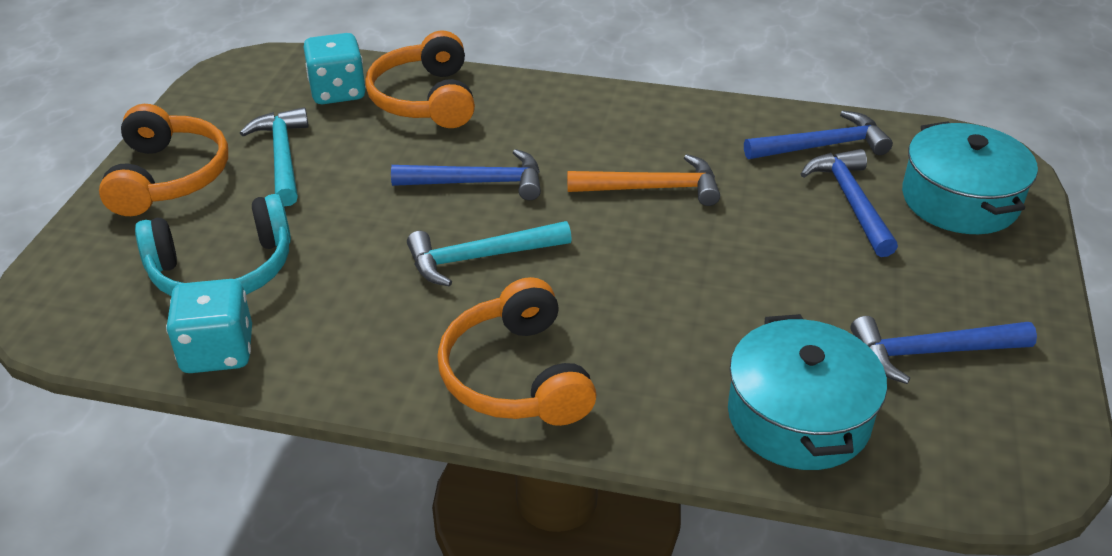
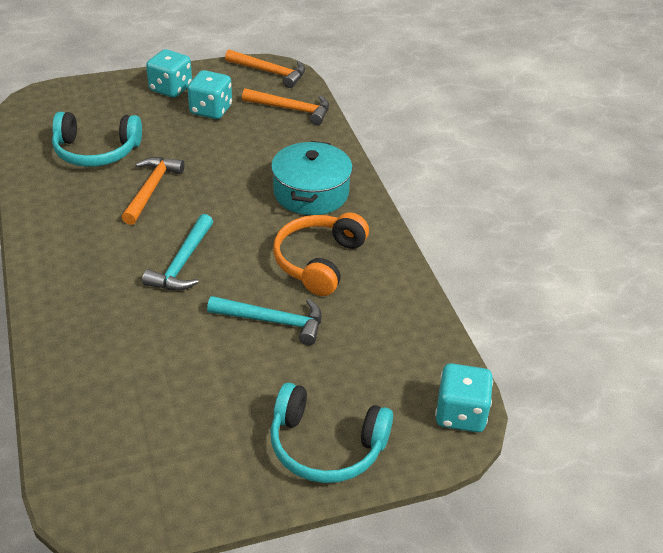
blue hammer: [391,149,541,200] [744,111,893,159] [801,149,898,257] [851,316,1037,384] = 4 -> none = 0
orange hammer: [567,154,720,206] = 1 -> [121,157,185,225] [225,50,305,88] [242,88,329,125] = 3
orange headphones: [99,104,228,216] [365,31,475,128] [437,277,596,426] = 3 -> [273,212,369,296] = 1
turquoise dice: [166,279,252,373] [303,33,366,104] = 2 -> [146,49,192,98] [187,70,232,119] [435,363,493,432] = 3
turquoise headphones: [135,194,291,296] = 1 -> [52,112,142,167] [270,383,393,483] = 2
turquoise pot: [728,314,887,470] [902,121,1038,234] = 2 -> [271,141,353,215] = 1

